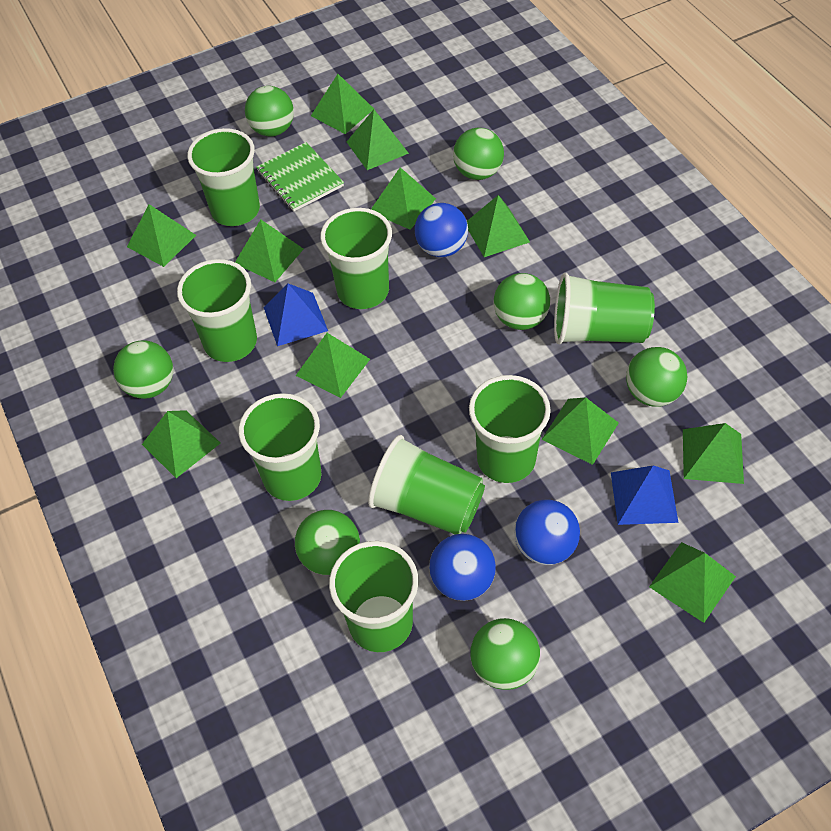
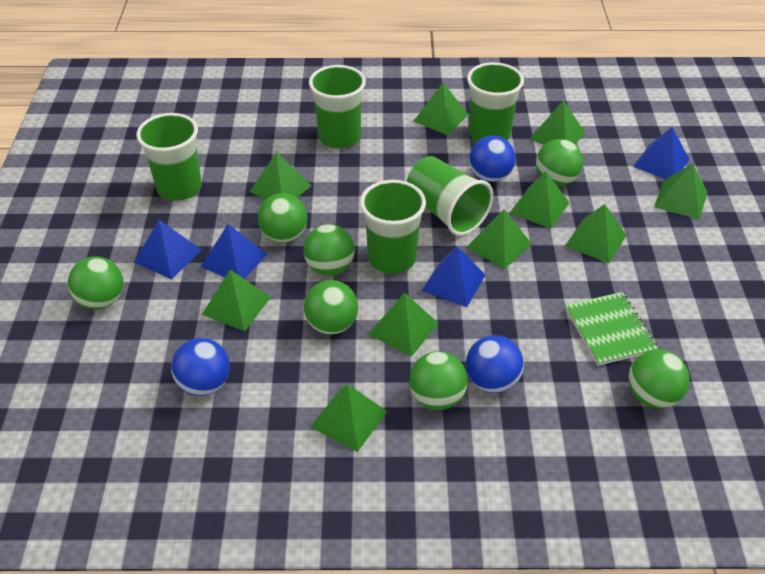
blue pyramid: [264,283,328,346] [611,465,678,525] = 2 -> [134,220,201,280] [201,224,267,279] [422,246,486,307] [633,127,690,179] = 4
green cup: [177,259,257,362] [187,128,260,226] [239,393,321,501] [320,208,392,309] [329,541,418,652] [368,435,485,534] [469,375,551,483] [554,273,655,344] = 8 -> [136,113,202,201] [309,65,366,148] [360,180,426,274] [407,156,493,236] [467,62,524,142] = 5
green pyramid: [127,204,196,267] [142,410,220,478] [235,219,304,282] [296,333,370,398] [311,74,374,134] [347,109,409,170] [371,167,436,230] [467,195,530,257] [541,398,619,465] [649,542,736,623] [683,423,744,484] = 11 -> [202,270,271,331] [249,152,312,200] [311,384,387,452] [369,293,439,357] [413,83,468,135] [466,209,532,269] [510,172,569,229] [529,100,585,145] [565,204,627,263] [654,163,708,220] = 10

